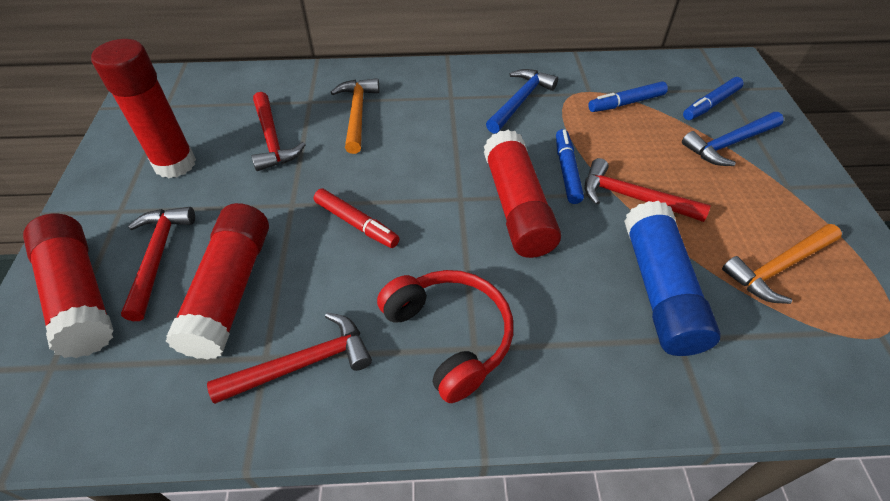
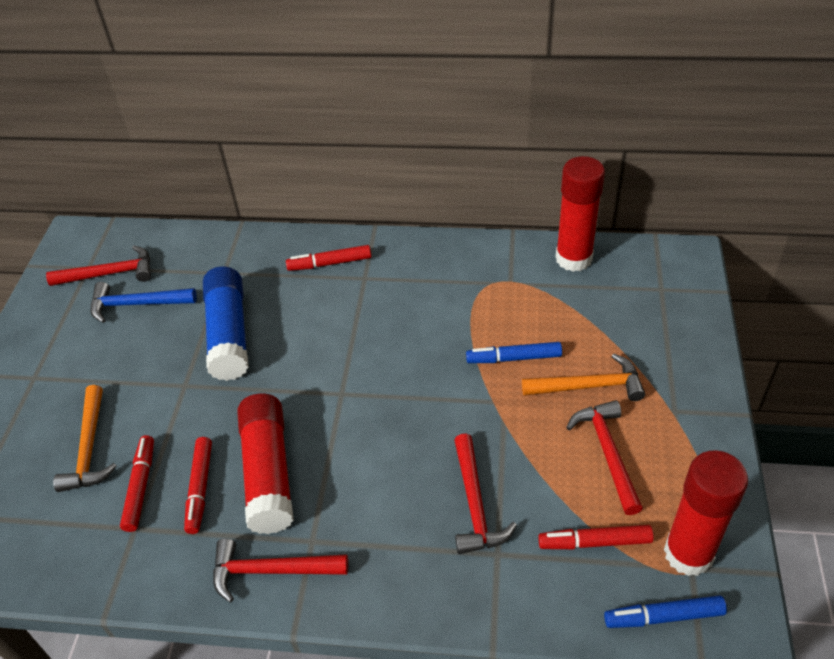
blue hammer: [486,69,558,134] [682,112,784,166] = 2 -> [91,282,197,323] = 1
blue marker: [556,129,584,204] [588,81,668,112] [683,77,744,120] = 3 -> [466,342,562,363] [604,595,727,628] = 2
red glue stick: [23,214,114,358] [91,39,196,178] [166,203,269,360] [484,130,561,258] = 4 -> [237,393,294,534] [555,156,605,272] [664,450,748,576] = 3
red headphones: [377,270,513,403] = 1 -> none = 0
red marker: [314,189,400,248] = 1 -> [120,435,154,532] [184,437,212,534] [286,245,371,271] [538,525,654,549] = 4

